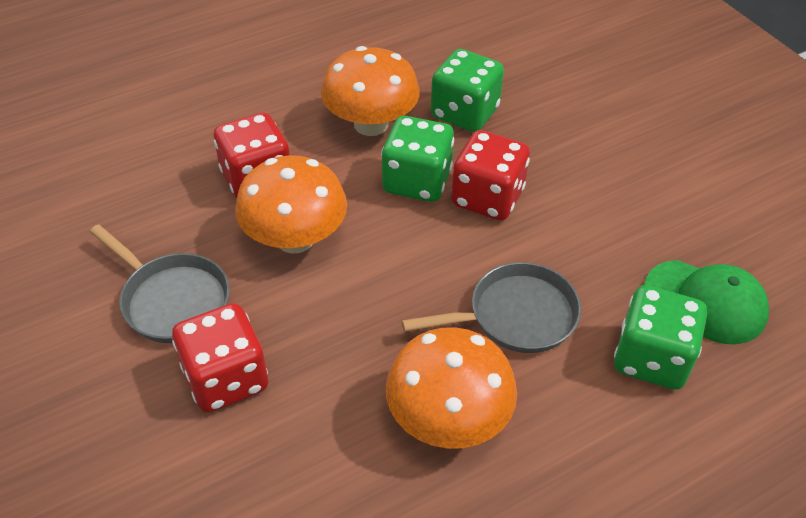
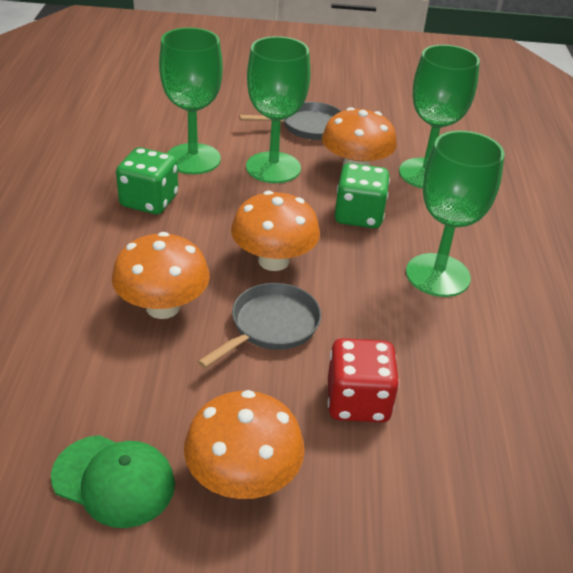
green dice: [381,116,454,202] [431,49,504,132] [614,285,707,390] = 3 -> [116,147,178,214] [335,163,390,228] = 2
green goblet: none = 0 -> [159,28,223,174] [246,36,310,183] [399,45,480,189] [406,131,505,297] = 4
orange mushroom: [235,155,347,254] [321,46,420,136] [386,327,517,449] = 3 -> [112,232,210,319] [184,390,305,499] [231,191,320,271] [322,107,397,168] = 4
red dice: [172,303,268,413] [214,112,290,198] [451,130,530,221] = 3 -> [328,338,399,423] = 1

